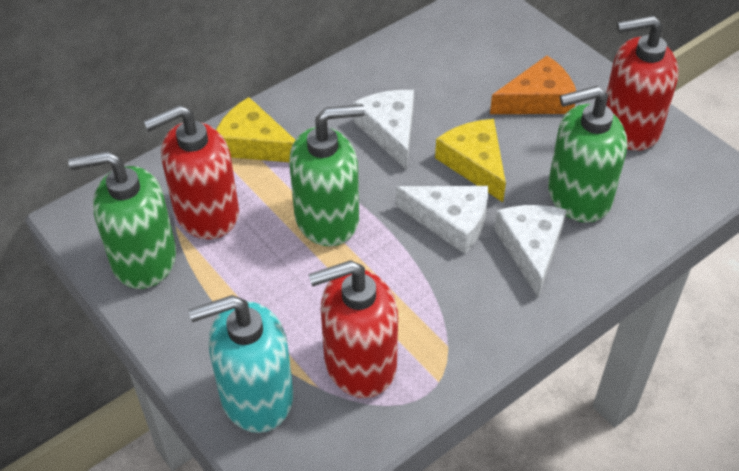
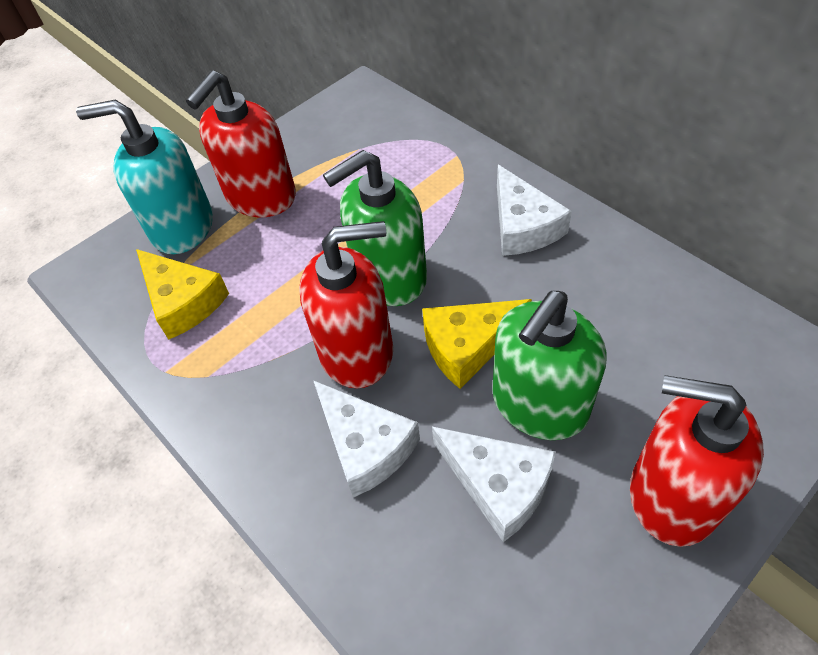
green soap dispenser: [68,151,176,289] [289,104,365,246] [548,86,627,223] = 3 -> [323,150,427,306] [492,291,607,440] = 2
orange cheese: [490,56,576,114] = 1 -> none = 0

